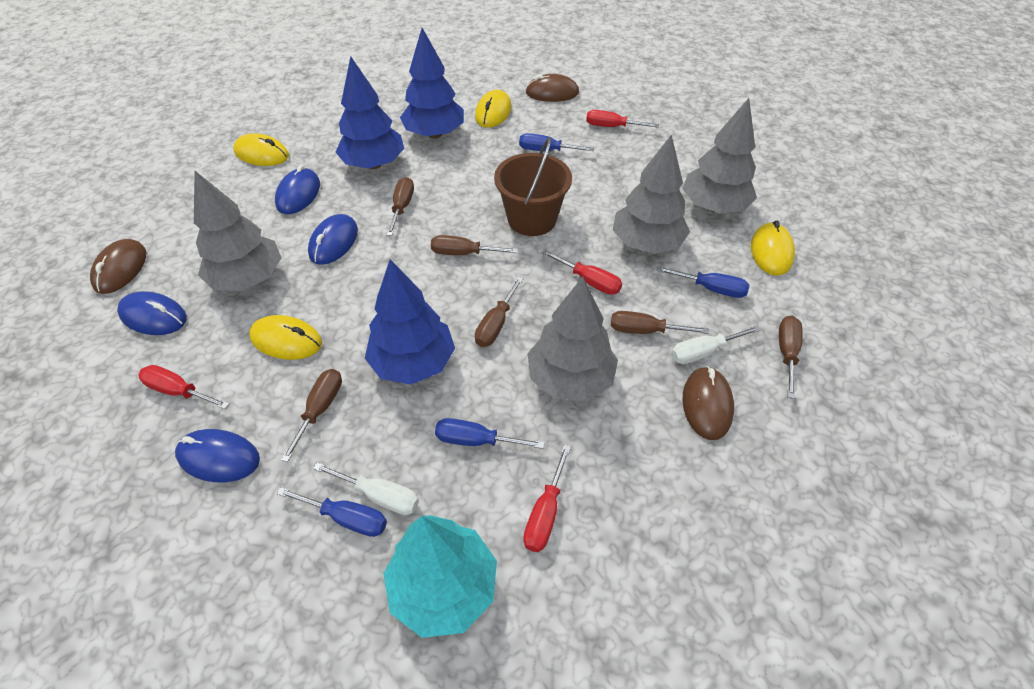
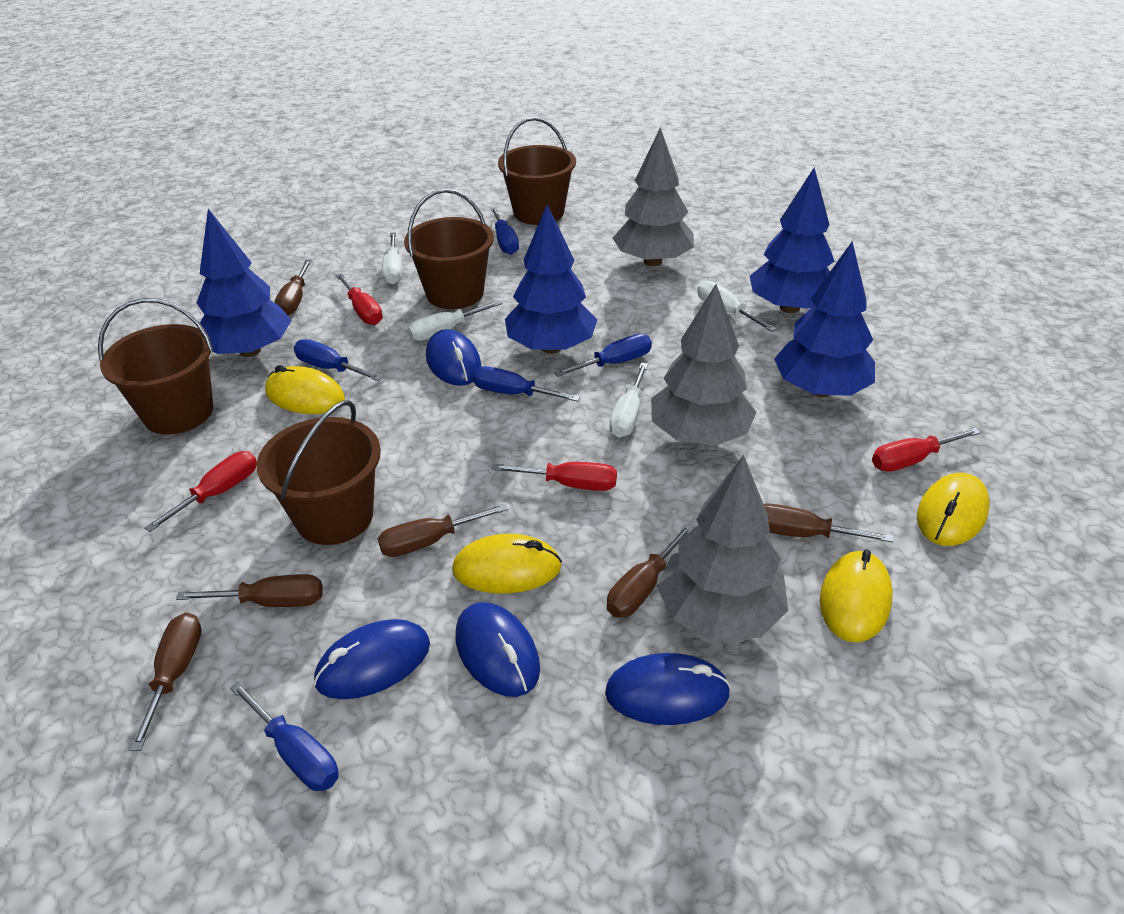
blue screwdriver: [276,487,387,537] [435,418,545,449] [519,133,594,151] [656,266,750,298] = 4 -> [230,681,339,791] [294,339,383,381] [473,366,580,402] [491,207,519,255] [554,334,652,377] = 5
blue tree: [336,56,404,169] [365,259,455,385] [400,28,464,139] = 3 -> [197,209,292,357] [505,205,598,354] [750,167,834,313] [774,241,875,397] = 4
brown bucket: [494,137,572,236] = 1 -> [98,298,213,435] [256,400,381,545] [404,189,494,309] [498,117,576,225] = 4
brown mouse: [90,239,146,294] [525,74,579,102] [682,366,734,440] = 3 -> none = 0
grey tree: [194,171,281,291] [527,277,618,401] [613,135,690,254] [683,98,757,214] = 4 -> [613,128,694,266] [651,284,756,446] [657,455,788,642] = 3
turquoise tree: [383,515,497,638] = 1 -> none = 0
white screwdriver: [313,462,419,515] [671,326,761,364] = 2 -> [382,232,402,284] [407,300,502,341] [610,363,648,437] [697,281,777,332] = 4

